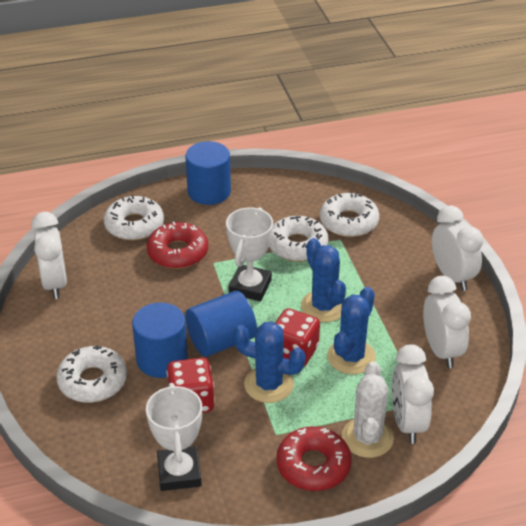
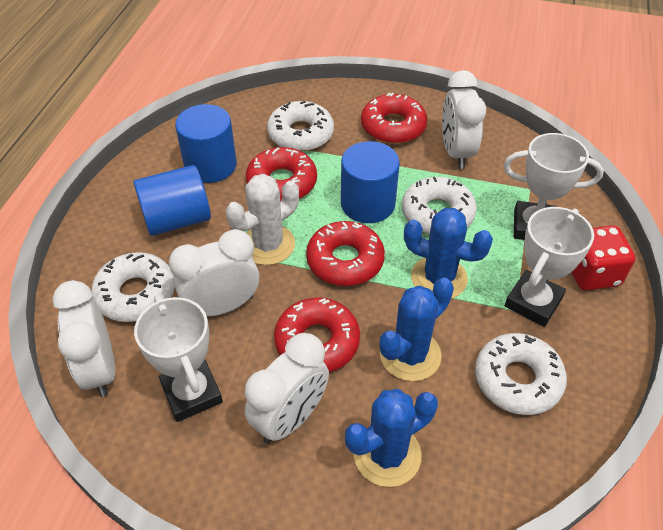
red dice: [167,358,215,413] [275,308,320,366] = 2 -> [571,225,635,291] = 1
red donut: [147,222,208,269] [276,426,352,491] = 2 -> [246,147,317,201] [274,297,360,372] [306,221,385,286] [361,93,427,144] = 4
white trophy: [146,383,202,491] [226,207,273,301] = 2 -> [134,295,223,422] [503,133,604,240] [505,207,594,327] = 3

